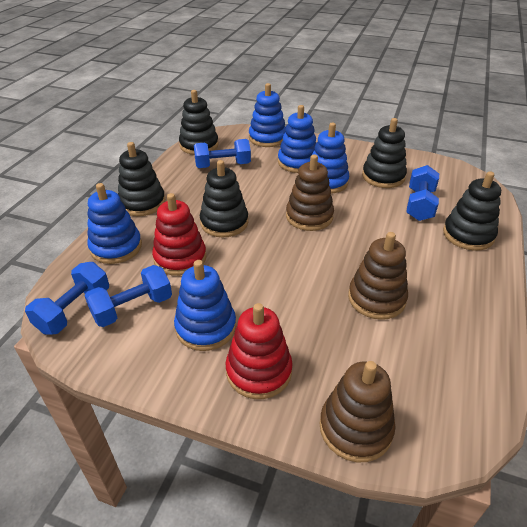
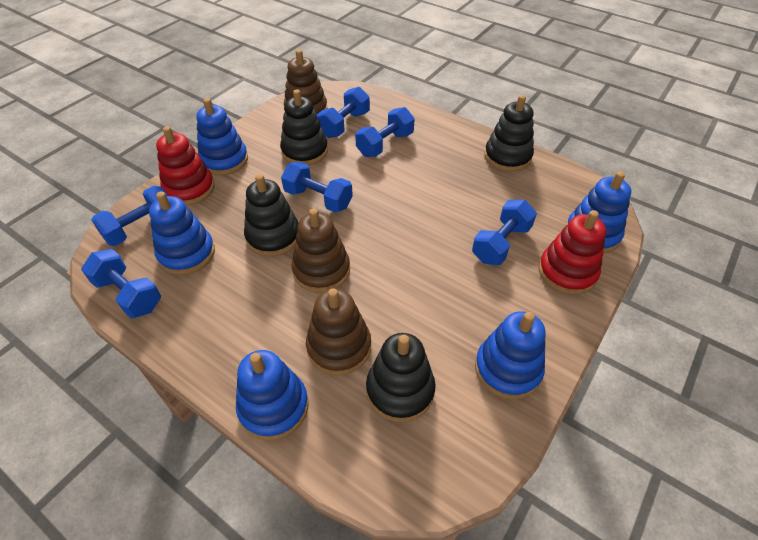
black stacking toy: [118,142,165,216] [179,90,218,155] [200,160,248,237] [362,118,407,188] [443,171,501,251] = 5 -> [244,174,299,257] [280,89,328,166] [366,333,436,422] [484,95,534,172] = 4
blue dumbbell: [25,262,109,334] [85,265,172,327] [194,139,251,168] [406,165,439,221] = 4 -> [81,249,161,318] [92,186,168,246] [281,162,353,212] [317,87,370,138] [355,107,415,157] [472,200,537,265] = 6

